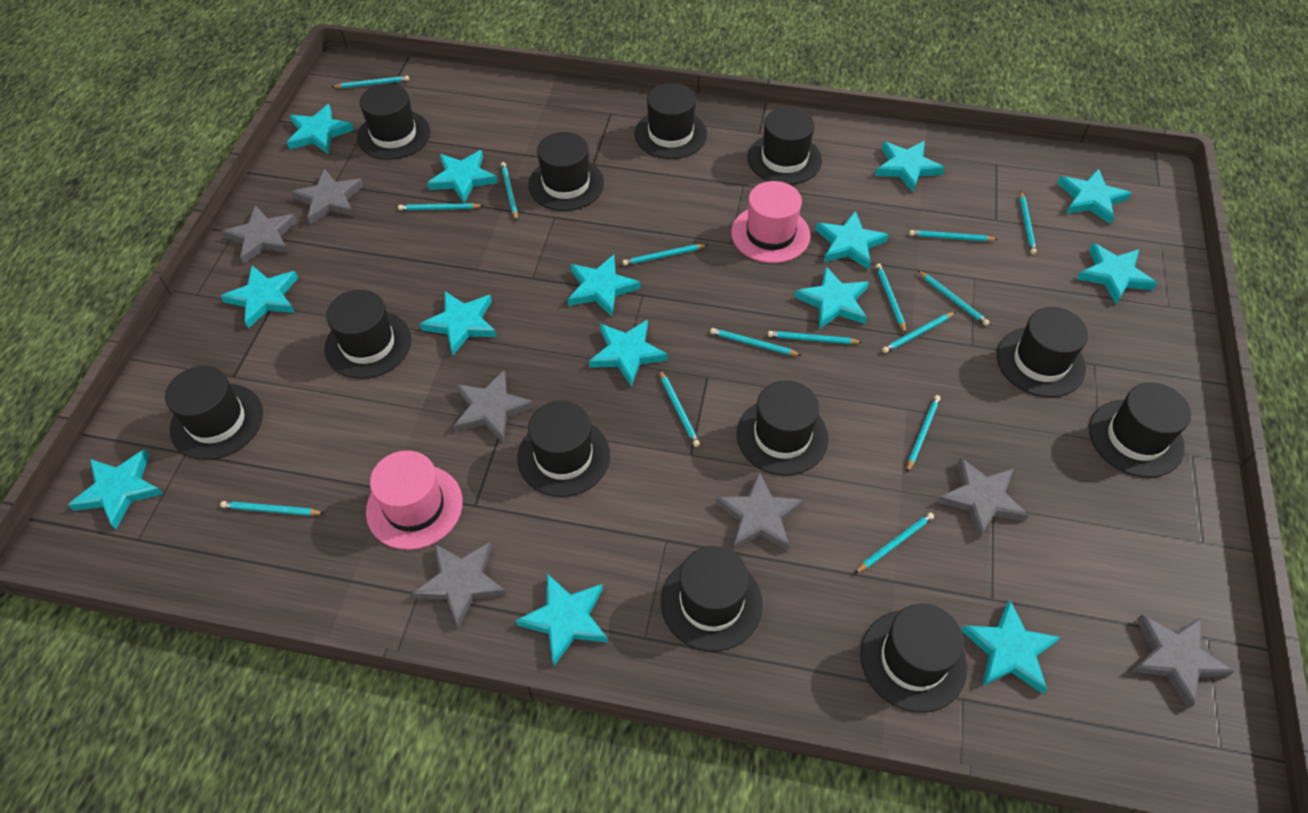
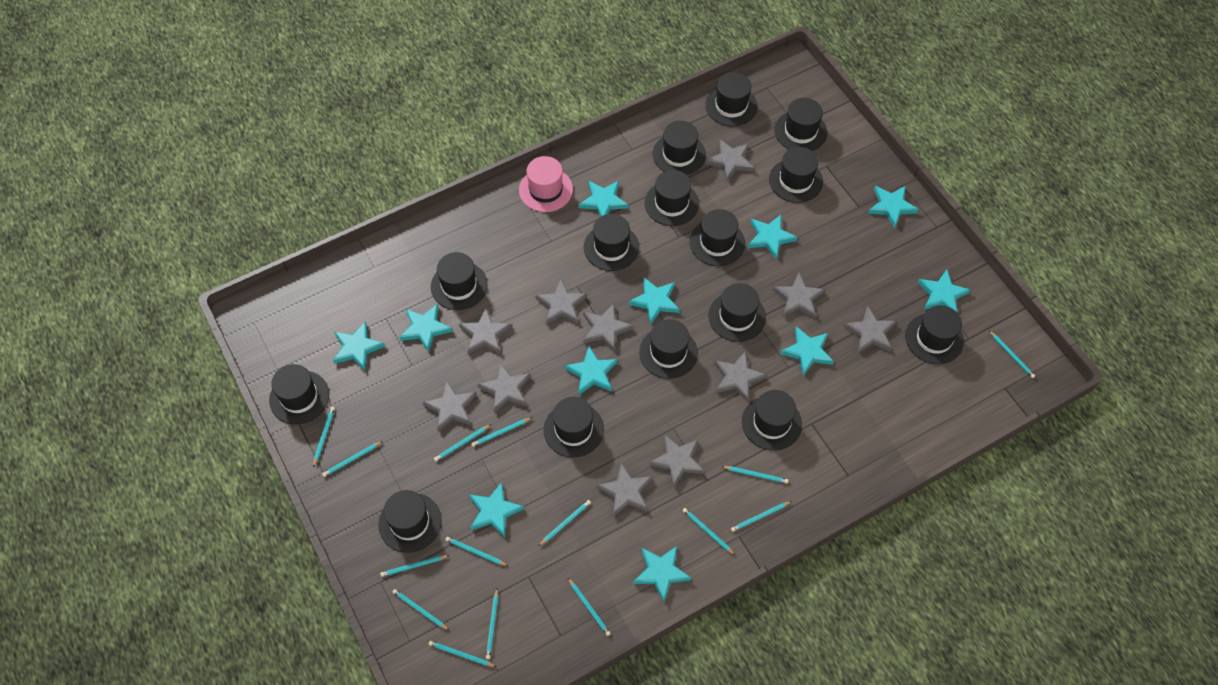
black hat: [165,366,263,460] [324,290,411,379] [357,84,430,160] [517,401,610,497] [528,132,604,211] [635,83,707,159] [661,546,763,651] [737,380,828,476] [747,107,822,185] [860,604,967,713] [997,307,1088,397] [1089,382,1191,478] = 12 -> [269,364,329,424] [378,490,442,553] [431,252,488,310] [544,397,604,458] [584,214,639,271] [639,319,698,379] [645,170,699,226] [653,121,706,175] [690,209,745,266] [705,72,758,126] [708,283,766,342] [742,390,802,451] [769,147,823,203] [775,98,827,151] [905,305,964,364] = 15
grey star: [222,205,297,264] [291,169,364,224] [412,542,506,628] [453,370,534,443] [716,472,804,551] [937,457,1029,538] [1131,614,1234,709] = 7 -> [422,380,477,432] [459,308,512,354] [477,362,531,413] [535,279,587,325] [583,303,633,352] [597,463,652,517] [649,434,704,488] [706,139,754,181] [714,351,766,402] [773,273,825,318] [843,306,896,353] = 11
pink hat: [366,450,463,550] [731,181,810,263] = 2 -> [519,156,573,212] = 1
turquoise star: [68,449,163,529] [221,266,298,329] [287,104,354,154] [420,291,497,355] [427,150,498,203] [516,574,608,666] [568,255,640,317] [589,319,668,387] [795,267,869,329] [816,211,889,270] [875,141,945,192] [961,600,1061,694] [1057,168,1132,224] [1077,243,1157,304] = 14 -> [333,321,385,370] [399,304,452,352] [469,482,524,537] [565,346,618,395] [579,181,628,217] [628,278,680,324] [633,546,691,602] [748,215,798,260] [780,326,834,376] [868,186,919,228] [918,270,970,312] = 11

